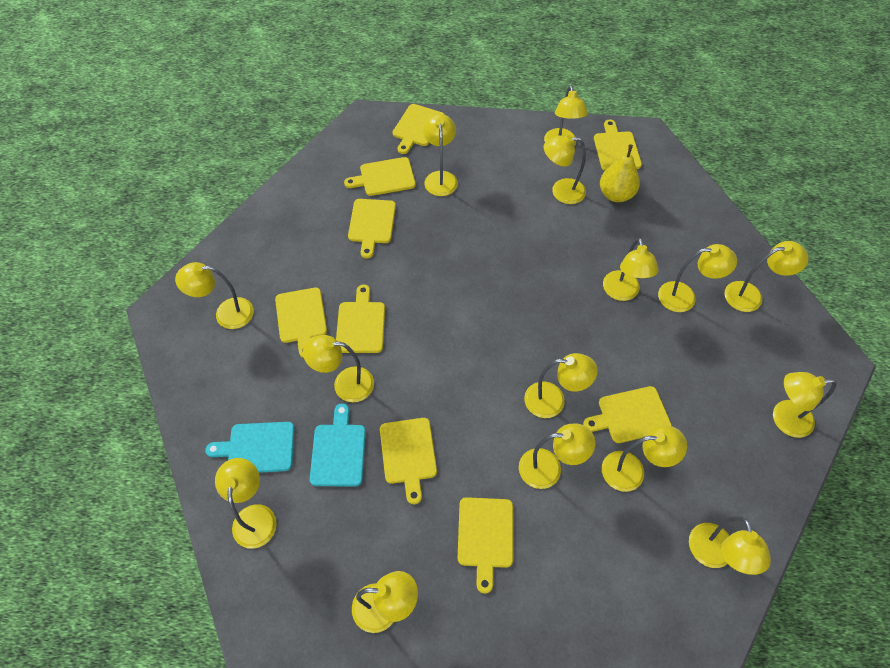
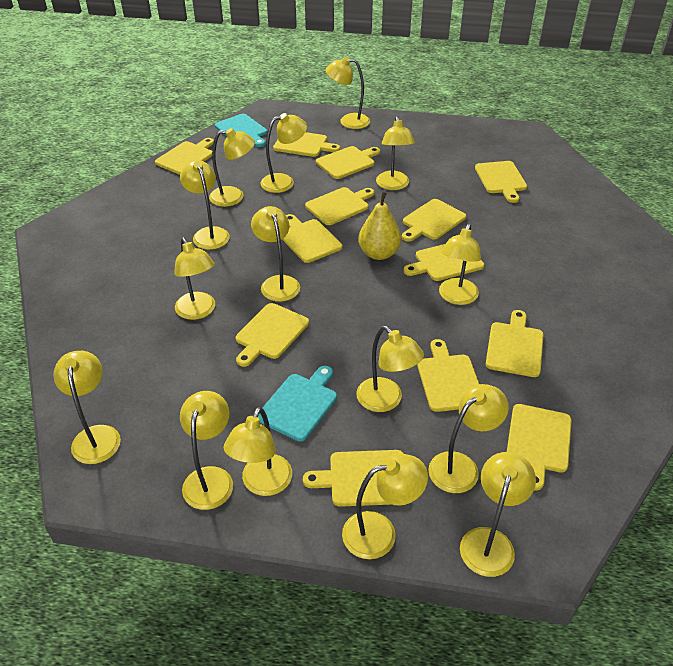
yellow cutting board: [275,288,327,358] [336,285,385,353] [344,157,416,196] [348,199,396,259] [380,418,437,504] [393,104,444,154] [458,497,513,594] [583,386,672,443] [594,119,642,171] = 9 -> [155,138,214,175] [236,303,309,367] [273,132,340,157] [282,214,342,263] [303,450,404,507] [305,187,374,225] [316,146,380,179] [402,199,466,242] [404,244,484,281] [417,339,479,412] [475,161,527,203] [486,310,544,377] [507,404,572,491] = 13

